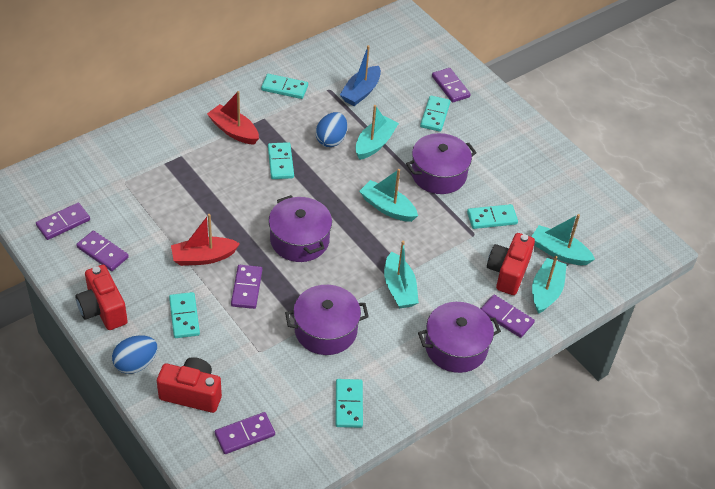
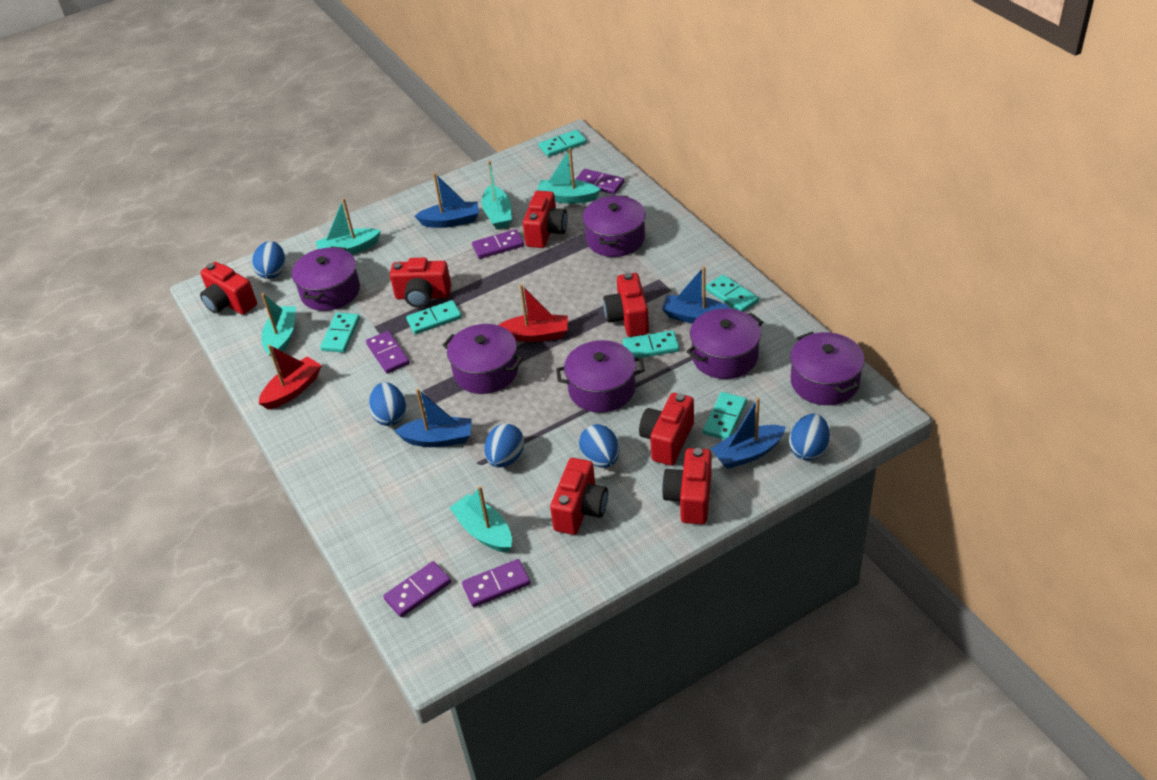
blue boat: [340,45,381,106] = 1 -> [395,388,472,447] [415,172,479,228] [662,266,731,324] [711,398,786,469] = 4
blue egg: [112,335,157,374] [316,112,347,147] = 2 -> [252,241,285,279] [369,382,406,426] [484,424,524,468] [579,424,619,468] [789,413,830,461] = 5
purple domino: [36,203,90,240] [76,231,129,271] [215,412,275,454] [231,265,262,309] [432,68,471,103] [480,295,535,338] = 6 -> [366,331,410,374] [383,561,451,617] [462,559,531,607] [472,229,524,259] [575,169,624,194] = 5
purple pot: [268,195,332,262] [285,285,369,355] [406,133,477,194] [418,302,501,373] = 4 -> [292,247,360,311] [442,324,523,394] [556,340,645,413] [582,195,646,257] [686,308,763,379] [790,332,865,405] = 6
red camera: [75,265,128,330] [157,357,222,413] [487,233,535,295] = 3 -> [200,262,257,315] [390,258,451,308] [523,191,568,248] [550,458,608,535] [603,272,649,337] [639,393,694,466] [662,448,711,524] = 7

